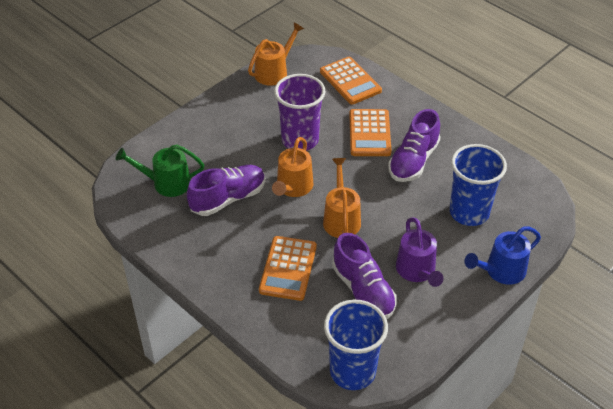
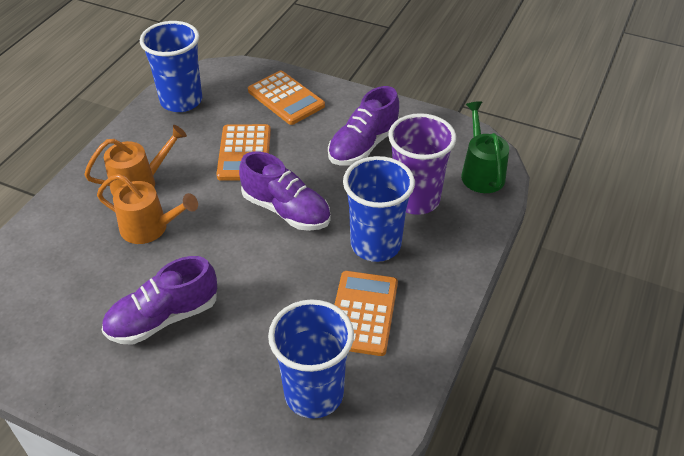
blue cup: [324,300,388,390] [450,144,507,226] = 2 -> [140,21,202,112] [268,300,354,418] [343,156,415,262] = 3
blue watering can: [464,226,541,285] = 1 -> none = 0
orange watering can: [248,22,304,86] [272,137,313,197] [323,158,361,238] = 3 -> [84,125,187,195] [97,174,198,244] = 2
purple watering can: [396,217,444,287] = 1 -> none = 0

